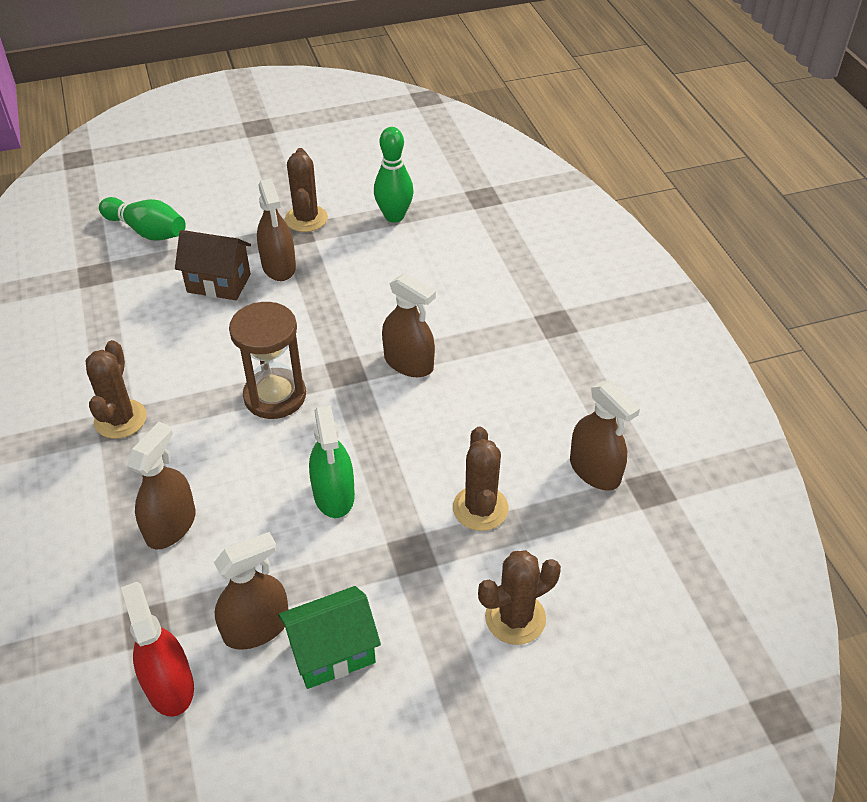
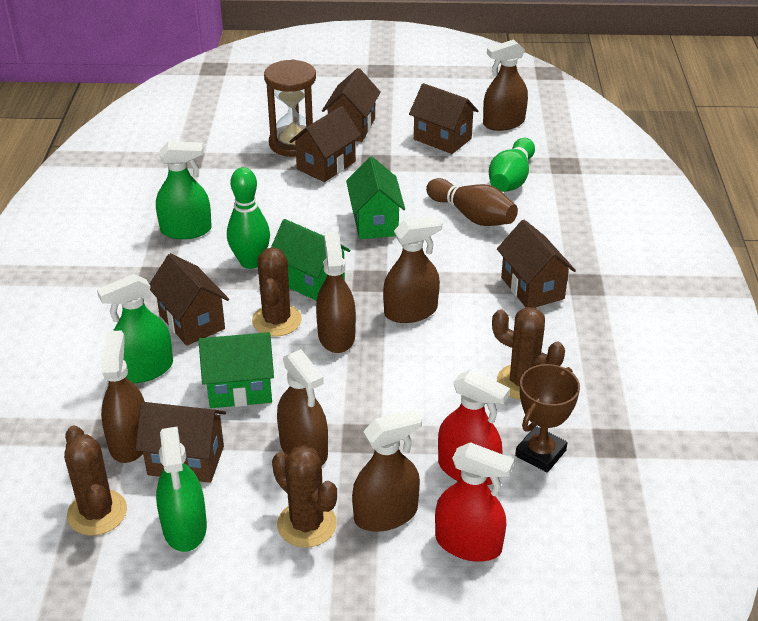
brown bowling pin: none = 0 -> [426,178,518,226] = 1
brown house: [175,230,251,300] = 1 -> [135,402,226,483] [149,253,229,346] [289,106,361,182] [322,68,381,142] [409,83,478,154] [497,220,576,308] = 6
brown spray bottle: [127,422,196,549] [214,532,289,650] [257,178,296,281] [382,273,436,377] [570,381,640,491] = 5 -> [101,331,145,463] [277,349,328,465] [316,231,356,353] [352,409,422,532] [383,216,442,323] [483,39,528,131] = 6
brown trophy: none = 0 -> [515,364,580,473] = 1
green house: [278,586,381,689] = 1 -> [198,332,274,408] [271,219,350,301] [346,157,405,239] = 3
green spray bottle: [309,406,355,518] = 1 -> [97,274,173,383] [156,141,212,239] [156,426,207,552] = 3
red spray bottle: [121,582,194,717] = 1 -> [435,442,514,562] [438,369,510,485] = 2

